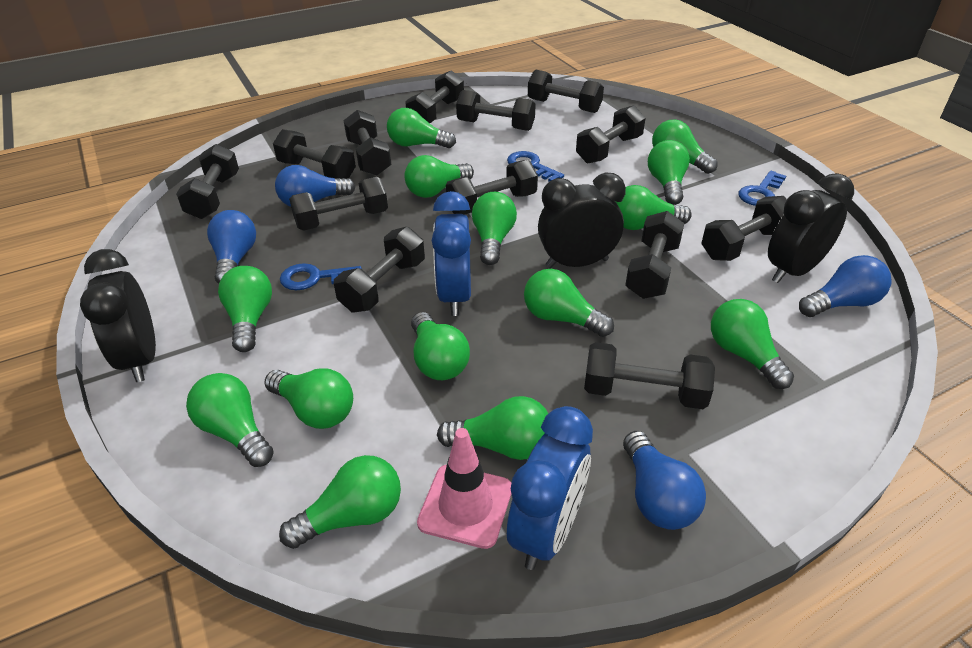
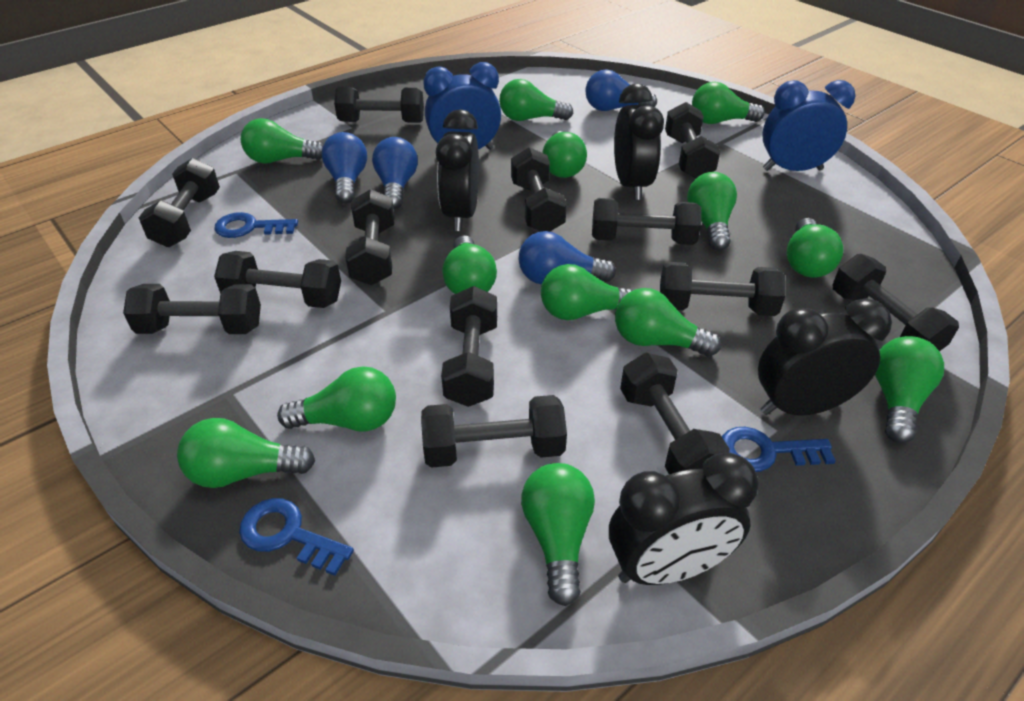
black clock: [80,249,156,382] [538,172,626,268] [768,173,854,283] = 3 -> [436,109,479,231] [609,453,759,585] [614,84,664,200] [758,298,892,416] = 4
green light bulb: [186,373,274,467] [218,266,272,352] [264,368,353,429] [279,455,401,549] [387,108,456,148] [404,155,474,198] [411,312,470,380] [437,396,548,460] [472,192,517,265] [524,269,614,337] [615,185,692,230] [648,140,690,205] [652,119,717,174] [711,299,794,389] = 14 -> [177,418,315,488] [241,118,323,163] [277,366,396,432] [442,235,497,294] [499,79,574,121] [521,463,595,606] [541,264,635,320] [543,131,587,178] [615,288,721,357] [687,172,737,251] [692,82,765,124] [786,218,844,278] [875,336,944,444] = 13
pink traffic cone: [417,428,511,549] = 1 -> none = 0

